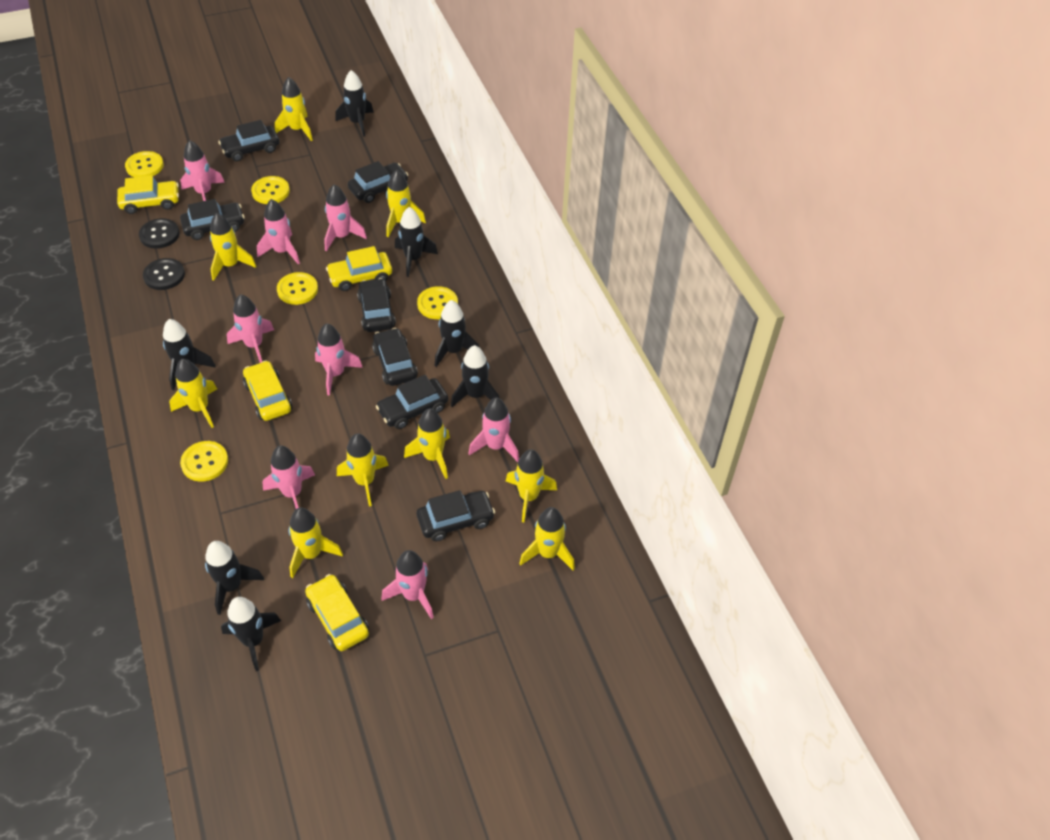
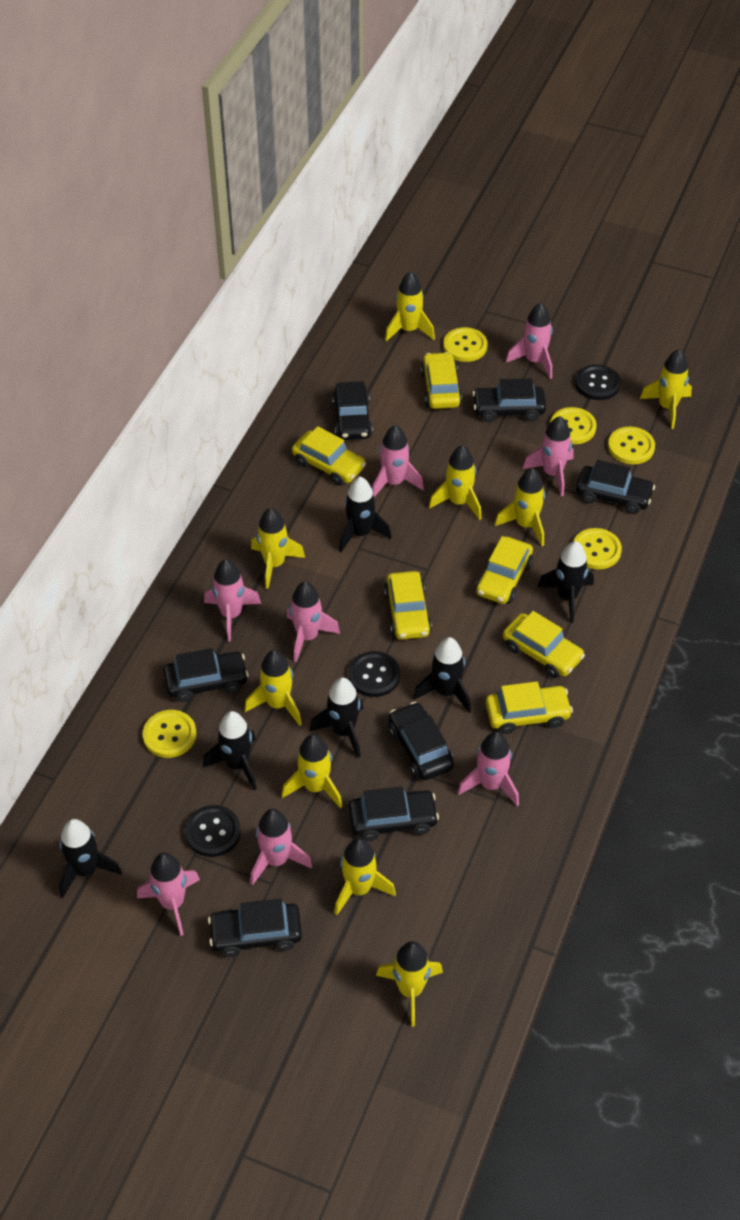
black button: [139,218,180,249] [143,258,185,290] = 2 -> [185,805,241,857] [348,651,400,697] [575,365,621,400] = 3
black rocket: [163,319,216,390] [205,541,264,615] [221,597,281,671] [335,70,374,137] [395,207,438,277] [435,300,479,367] [451,345,499,407] = 7 -> [59,819,122,898] [203,711,257,790] [309,677,363,758] [339,477,392,552] [413,637,471,713] [537,541,594,623] = 6
yellow car: [117,175,179,214] [243,360,292,421] [305,574,369,651] [326,246,392,291] = 4 -> [292,426,366,486] [384,571,432,640] [421,352,462,409] [476,536,533,604] [486,681,573,734] [503,611,585,678] = 6

